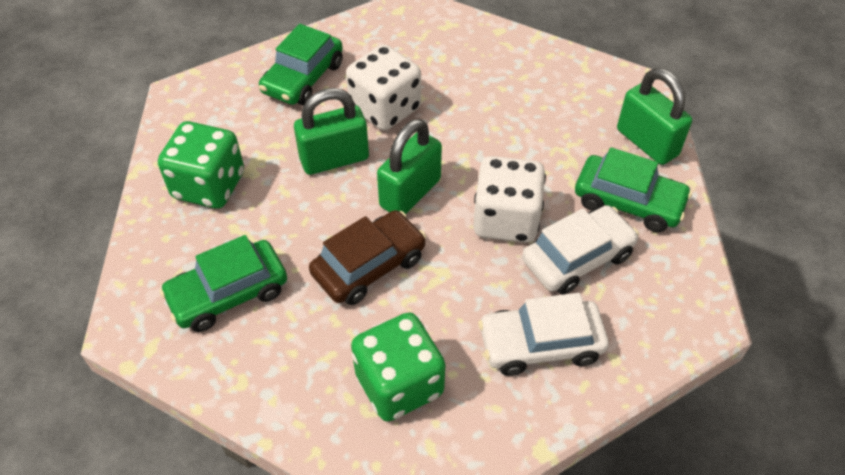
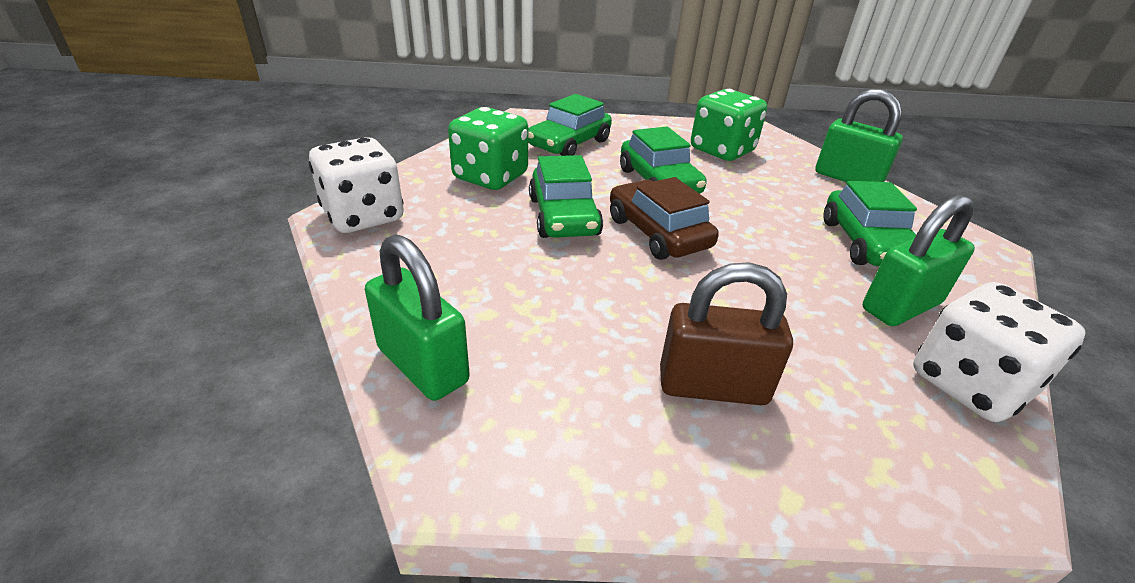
brown padlock: none = 0 -> [660,262,793,405] = 1
green car: [160,235,287,332] [259,24,343,105] [575,147,692,232] = 3 -> [528,94,612,156] [529,155,603,238] [620,127,707,194] [823,181,917,266] = 4
white car: [478,293,609,376] [522,205,639,295] = 2 -> none = 0

